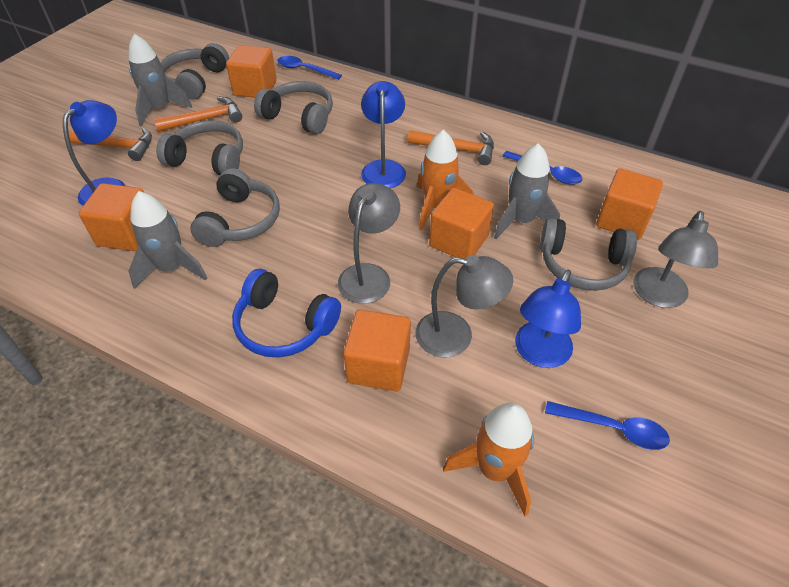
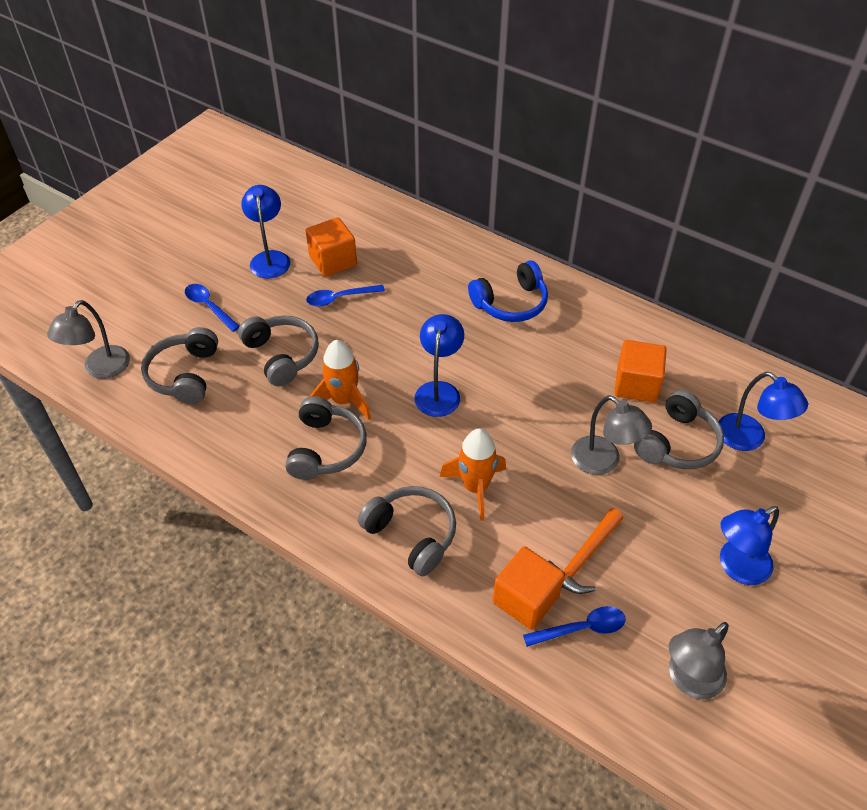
blue lamp: [63,100,125,206] [361,81,406,188] [515,270,581,368] = 3 -> [241,185,290,278] [414,314,464,417] [718,372,808,451] [720,506,779,585] = 4
grey rocket: [128,34,192,127] [128,191,207,289] [494,143,560,239] = 3 -> none = 0
orange cube: [79,183,144,251] [226,45,277,98] [343,309,411,392] [429,188,494,259] [596,168,663,240] = 5 -> [306,217,357,277] [493,546,564,630] [614,340,667,403] = 3
orange hammer: [64,128,152,161] [154,97,242,132] [407,130,494,165] = 3 -> [548,508,623,594] = 1

